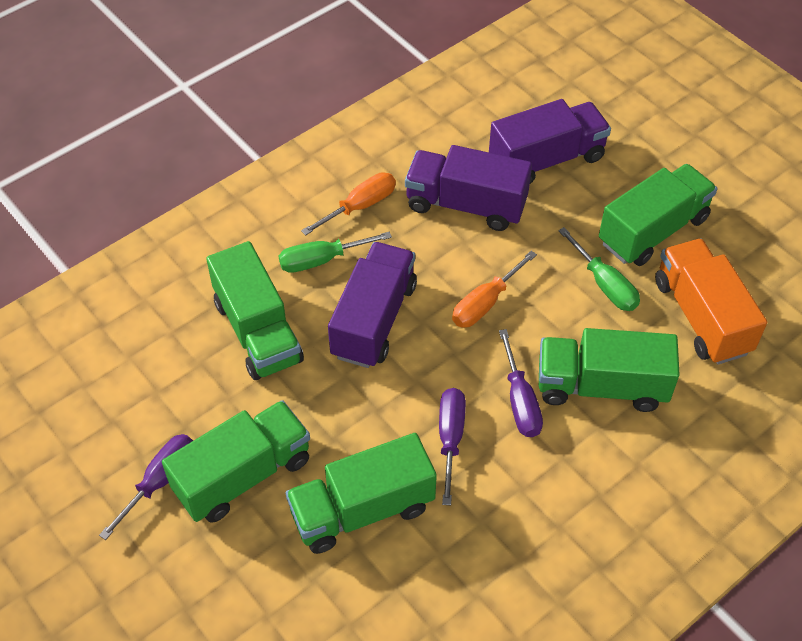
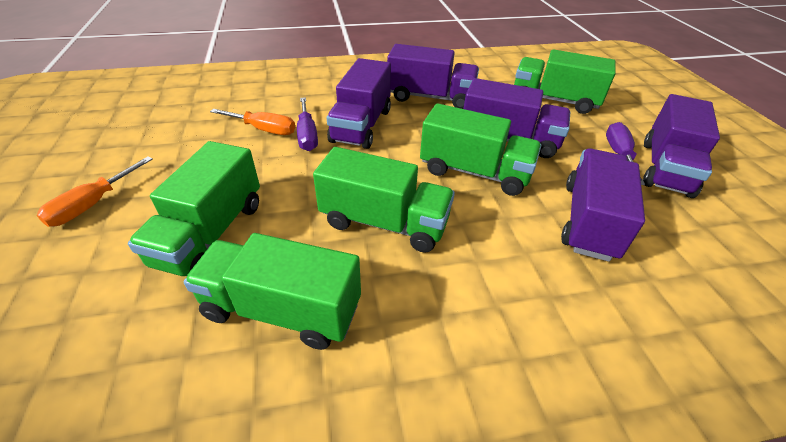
green screwdriver: [279,232,392,273] [558,227,640,311] = 2 -> none = 0
orange truck: [655,239,767,364] = 1 -> none = 0
purple screwdriver: [99,434,193,540] [439,388,466,505] [499,329,543,437] = 3 -> [297,97,318,151] [606,122,645,185] = 2
purple truck: [328,242,417,368] [405,145,532,231] [489,99,611,184] = 3 -> [327,58,391,149] [387,44,479,109] [463,78,570,158] [561,149,645,262] [643,94,720,198] = 5

